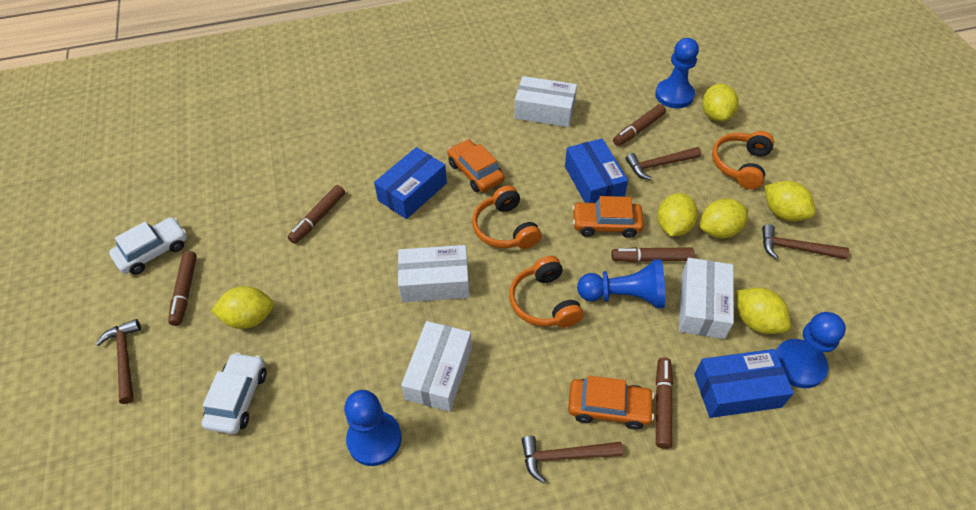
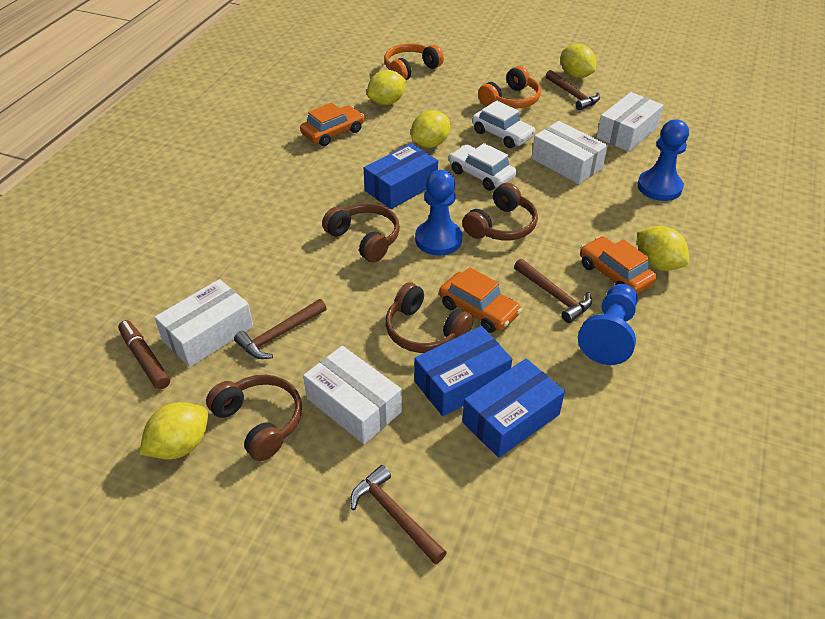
blue pawn: [344,390,402,466] [577,259,665,308] [655,38,699,108] [776,312,846,388] = 4 -> [415,170,462,256] [578,284,638,365] [638,120,689,201] = 3
brown headphones: none = 0 -> [206,375,302,461] [322,203,400,262] [386,282,474,353] [462,183,538,240] = 4
brown marker: [168,251,197,326] [288,185,345,244] [611,247,695,262] [613,104,666,146] [656,357,673,449] = 5 -> [118,320,170,390] = 1
orange headphones: [472,185,542,249] [509,256,584,328] [712,131,774,189] = 3 -> [384,43,444,80] [478,66,541,109] = 2
yellow lemon: [211,286,274,329] [657,193,698,237] [700,199,749,238] [702,84,738,122] [736,288,791,334] [765,181,815,221] = 6 -> [139,402,208,460] [367,70,406,105] [411,110,450,148] [561,44,596,78] [637,226,689,271] = 5

